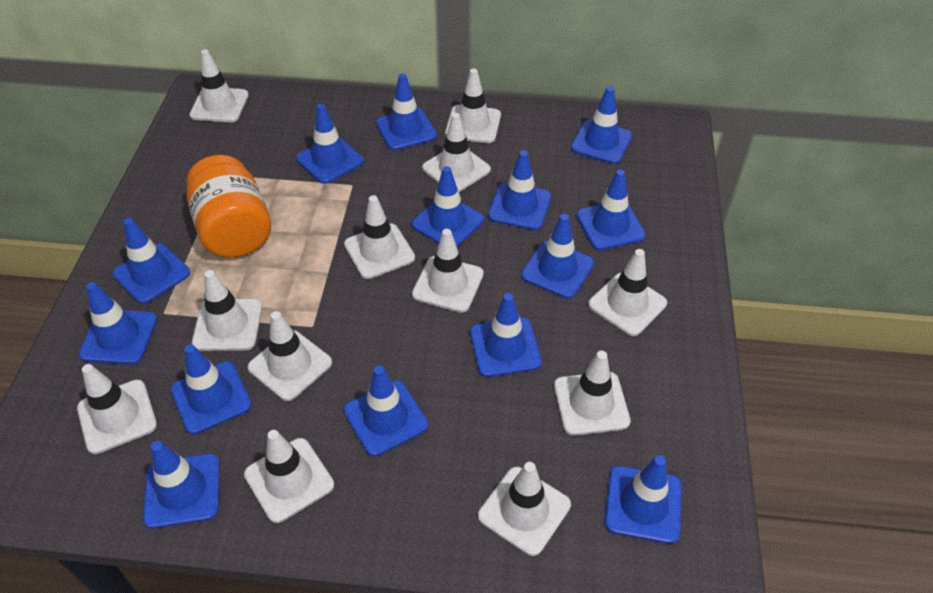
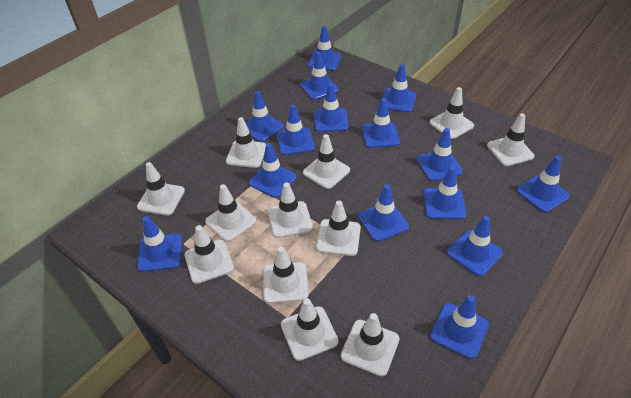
blue traffic cone: [79,282,157,365] [112,218,190,304] [143,441,220,529] [171,344,252,434] [296,104,364,184] [344,366,428,456] [376,74,437,150] [412,166,484,247] [470,293,542,377] [488,150,551,230] [521,214,594,299] [571,86,632,164] [576,170,646,250] [605,455,682,544] = 14 -> [137,216,182,272] [246,91,284,142] [249,143,297,198] [277,105,315,155] [300,52,339,100] [308,26,341,71] [314,84,349,132] [358,184,409,242] [362,98,400,148] [382,64,416,112] [417,128,463,181] [423,166,466,219] [430,295,489,359] [447,216,503,276] [516,156,570,213] = 15
orange jar: [186,155,271,258] = 1 -> none = 0

